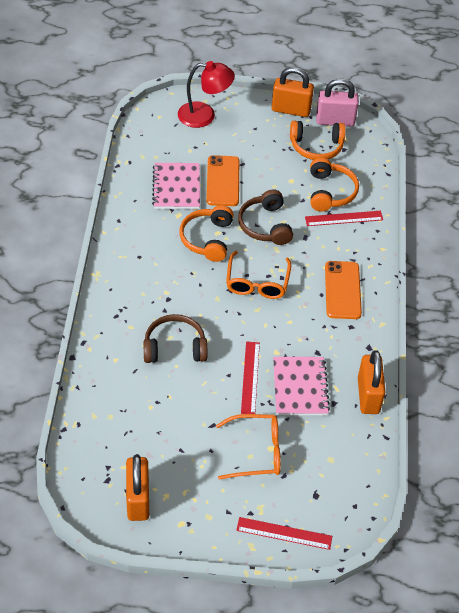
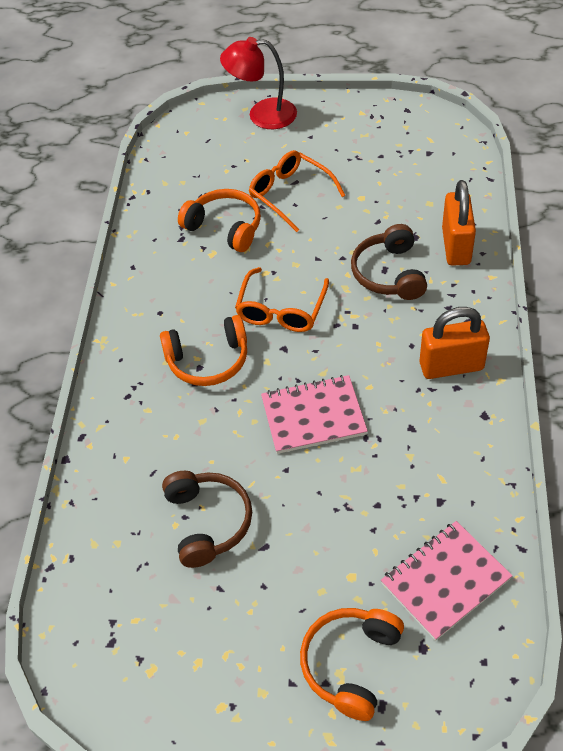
orange padlock: [126,454,149,521] [272,67,314,117] [358,350,385,414] = 3 -> [420,307,490,379] [442,180,476,265] = 2
orange phone: [206,155,239,206] [325,261,362,319] = 2 -> none = 0
pink padlock: [316,78,359,127] = 1 -> none = 0
red ruler: [236,517,332,550] [241,341,260,414] [305,211,383,226] = 3 -> none = 0

